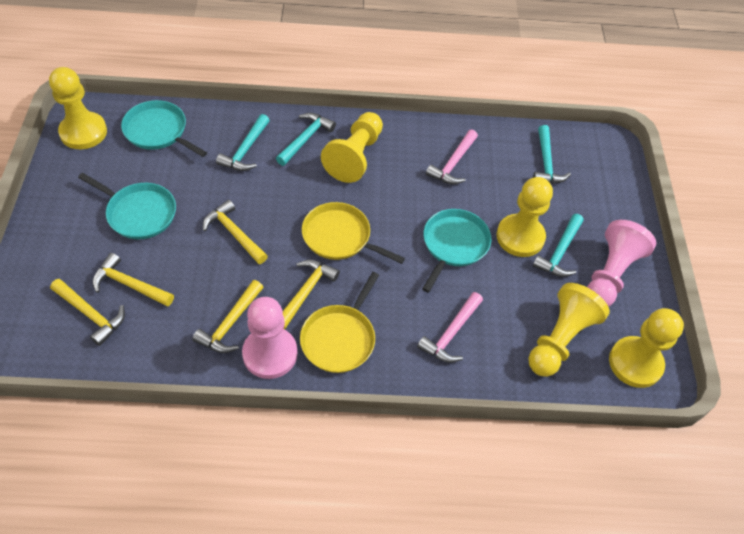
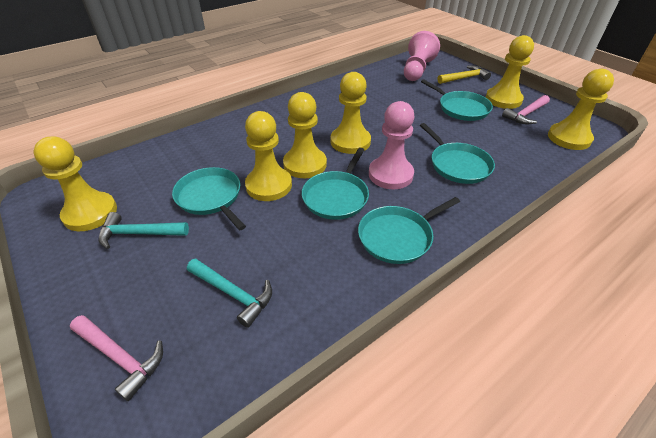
turquoise hammer: [216,114,270,171] [276,113,336,166] [533,125,571,184] [533,214,584,277] = 4 -> [98,212,189,249] [187,259,272,328] = 2
turquoise pan: [78,173,176,239] [121,100,207,157] [422,209,491,293] = 3 -> [172,167,246,230] [302,148,369,220] [358,197,460,264] [420,123,495,184] [421,79,493,121] = 5
yellow hammer: [50,279,125,346] [92,253,174,307] [192,280,263,353] [203,200,268,264] [283,260,340,330] = 5 -> [437,66,491,84] = 1
yellow pan: [300,272,379,373] [302,202,405,264] = 2 -> none = 0
yellow pawn: [49,67,107,149] [321,112,383,183] [496,177,553,257] [528,283,610,377] [609,308,684,388] = 5 -> [34,137,117,231] [245,111,292,201] [283,92,327,178] [330,72,371,154] [485,35,534,109] [548,69,614,150] = 6

